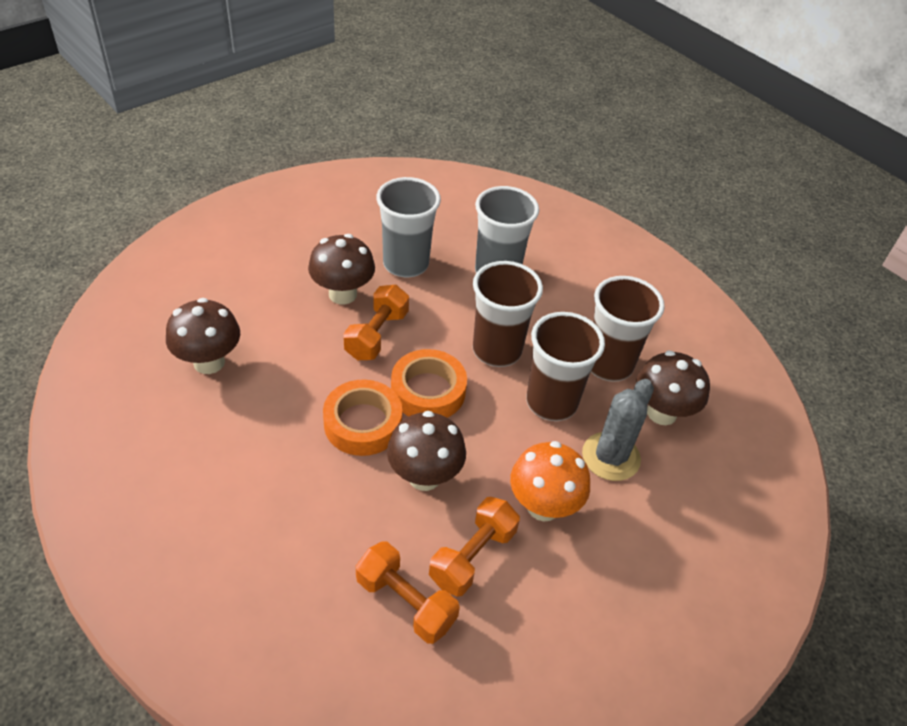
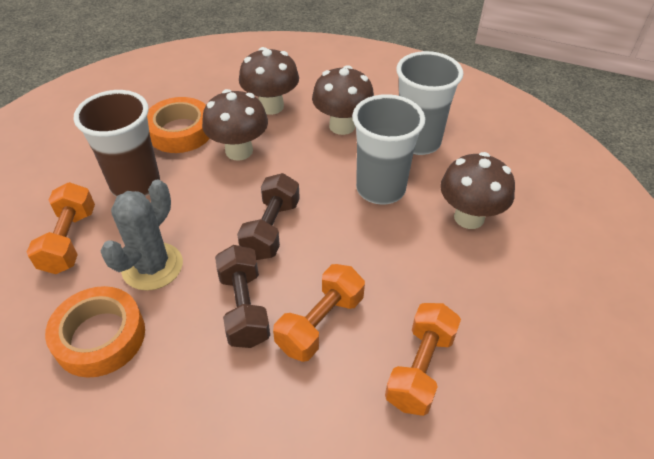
brown cup: [473,261,543,367] [526,312,605,421] [591,276,665,382] = 3 -> [74,90,160,197] = 1
brown dumbbell: none = 0 -> [215,245,270,348] [237,173,300,260] = 2
orange mushroom: [510,441,590,521] = 1 -> none = 0

